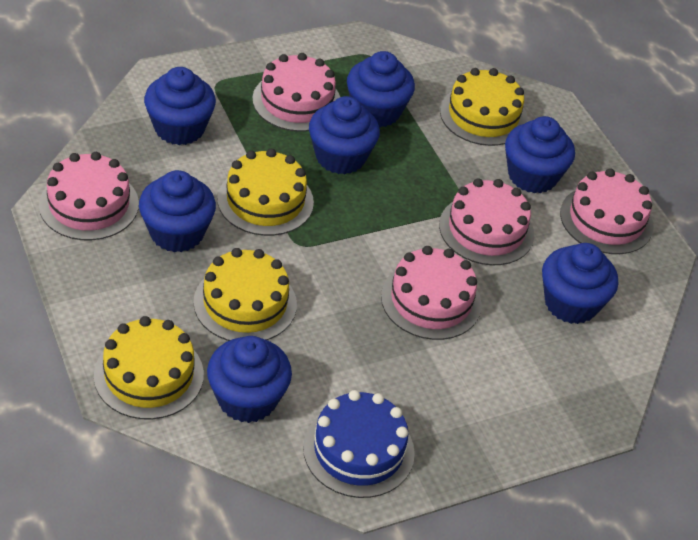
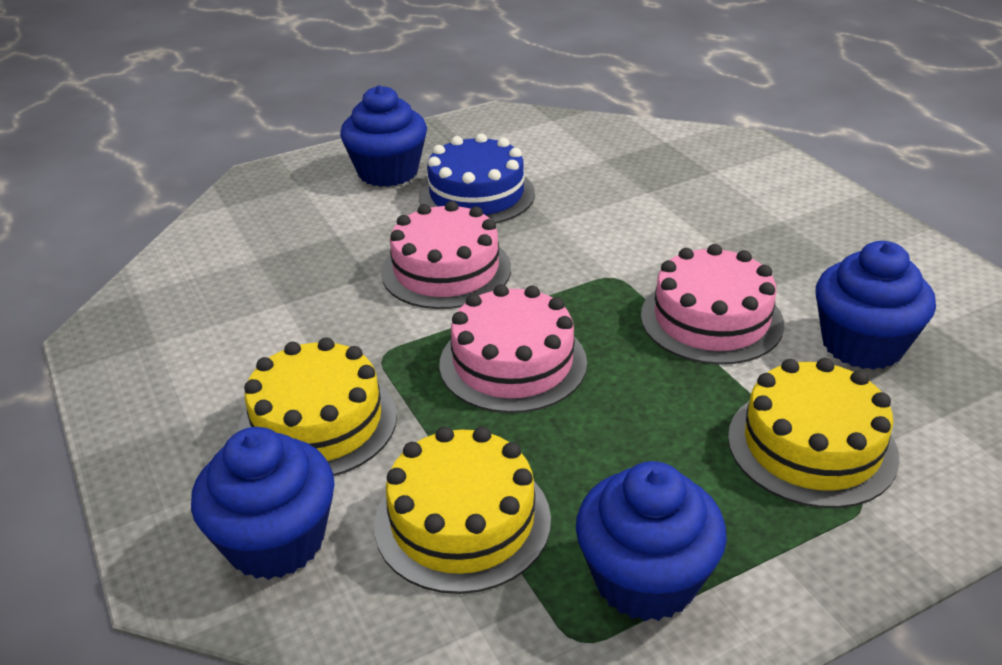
blue cupcake: [139,170,216,252] [144,67,216,145] [207,336,292,423] [309,96,380,174] [347,51,415,127] [505,116,575,193] [542,243,618,324] = 7 -> [191,427,335,580] [340,85,427,187] [576,461,727,621] [815,241,936,370] = 4
pink cake: [39,152,139,240] [252,53,340,132] [381,246,482,340] [439,178,534,265] [560,168,654,254] = 5 -> [381,201,511,309] [439,284,587,413] [641,244,784,365] = 3
yellow cake: [94,316,204,419] [193,248,297,341] [217,149,314,236] [440,68,528,146] = 4 -> [238,337,397,476] [374,426,551,594] [728,358,900,508] = 3

